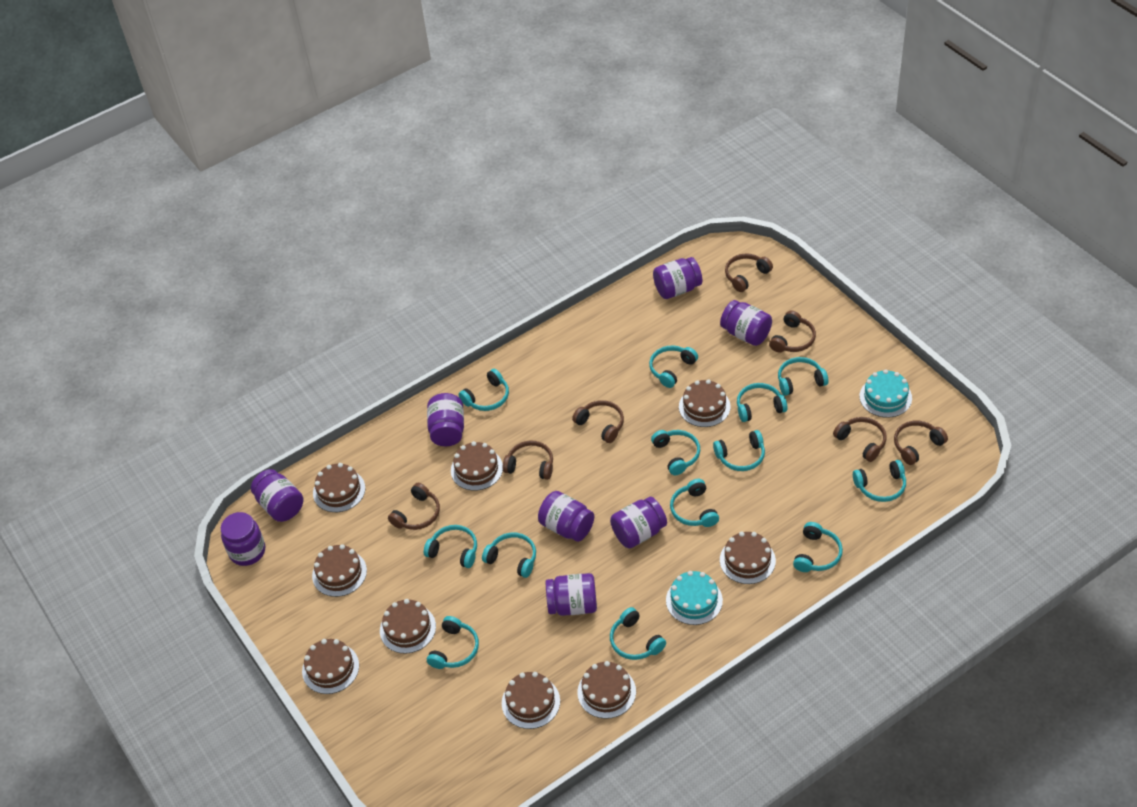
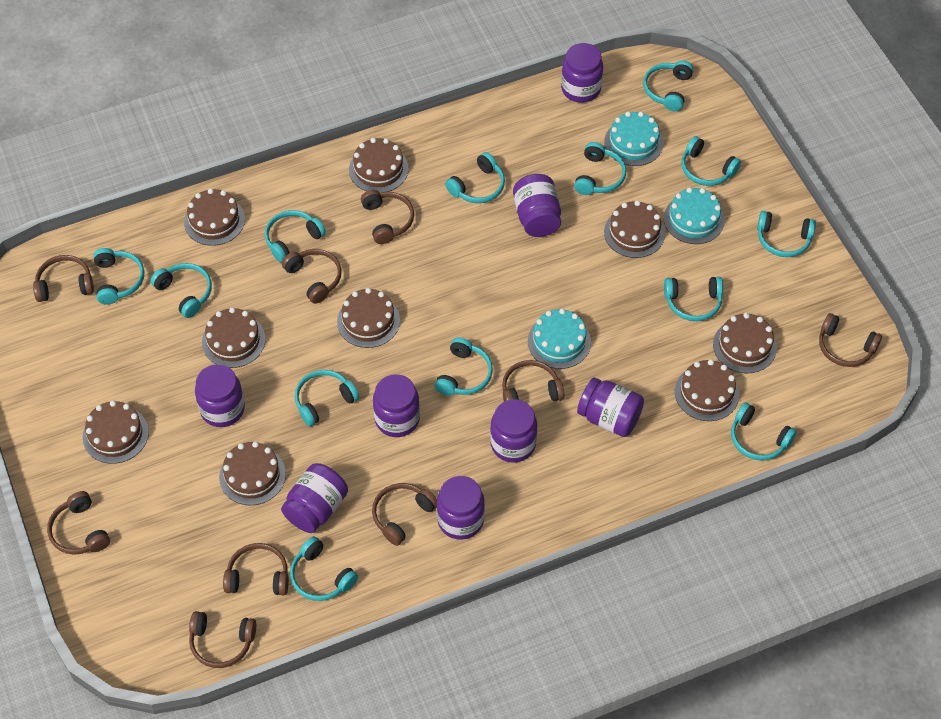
brown headphones: [388,483,440,530] [503,441,553,480] [572,400,624,443] [725,253,773,292] [769,310,816,353] [833,417,887,462] [894,421,948,465] = 7 -> [33,255,94,302] [47,491,110,555] [189,611,256,668] [223,543,289,595] [282,249,342,304] [361,190,414,244] [372,483,437,546] [502,360,564,402] [819,313,882,367] = 9
turquoise cake: [666,571,723,625] [860,369,912,418] = 2 -> [528,308,591,369] [604,112,663,166] [664,187,725,244] = 3

